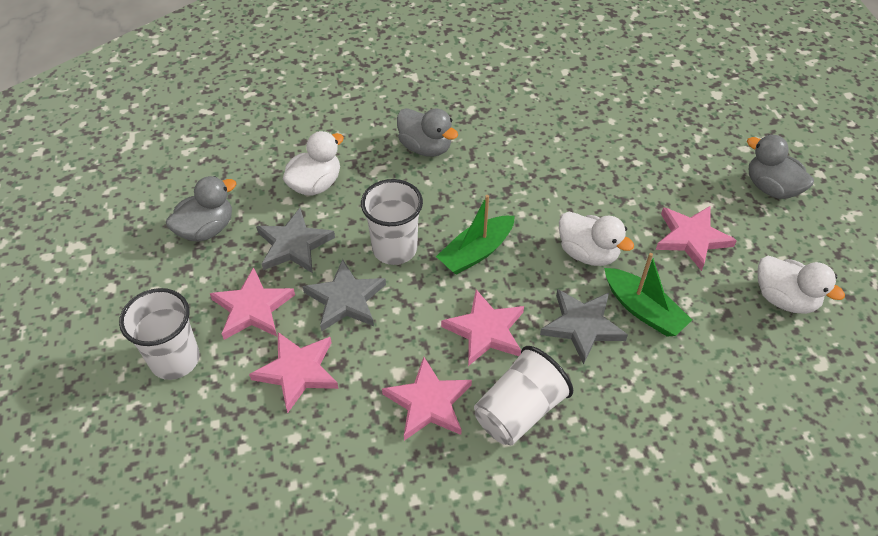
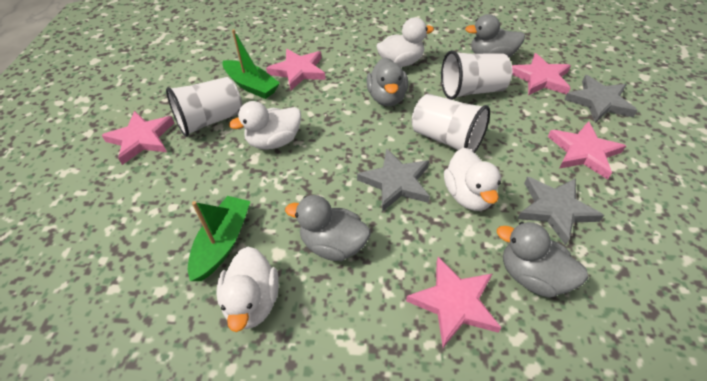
grey duck: [166,176,236,242] [397,108,458,157] [747,135,814,199] = 3 -> [285,195,370,261] [367,57,408,106] [465,14,525,57] [497,222,588,298] = 4
white duck: [283,131,344,196] [559,212,634,266] [758,256,845,314] = 3 -> [216,247,279,332] [229,101,301,150] [376,17,434,67] [444,148,501,211] = 4

